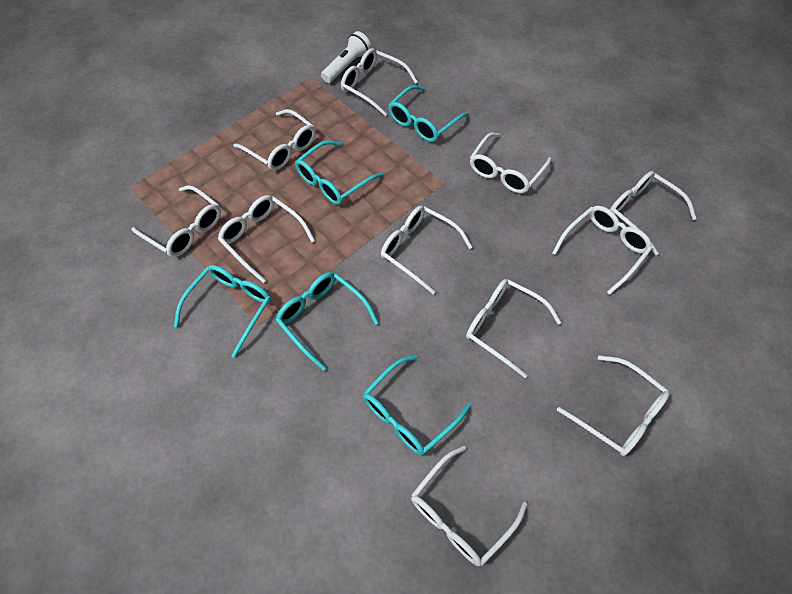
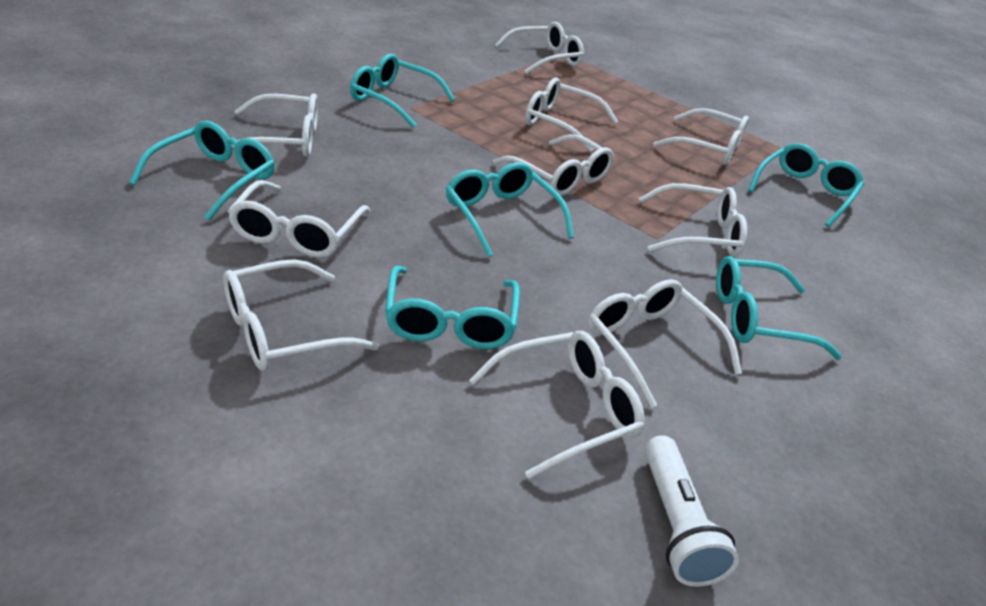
turquoise glasses: [174,265,271,358] [275,272,379,371] [295,140,383,205] [363,355,471,455] [389,85,469,142] = 5 -> [129,120,275,221] [350,54,455,127] [385,266,520,349] [446,162,574,257] [716,256,842,359] [748,143,865,227] = 6
white glasses: [131,185,221,257] [218,195,315,283] [233,109,316,171] [341,48,418,116] [381,206,472,294] [411,446,528,566] [466,279,562,378] [470,133,552,193] [552,206,653,295] [557,356,670,456] [610,171,697,255] = 11 -> [223,259,379,371] [228,180,370,258] [232,93,318,157] [469,331,645,479] [493,134,614,196] [495,22,584,74] [525,77,618,152] [588,279,742,408] [639,183,747,257] [653,108,749,165] = 10

